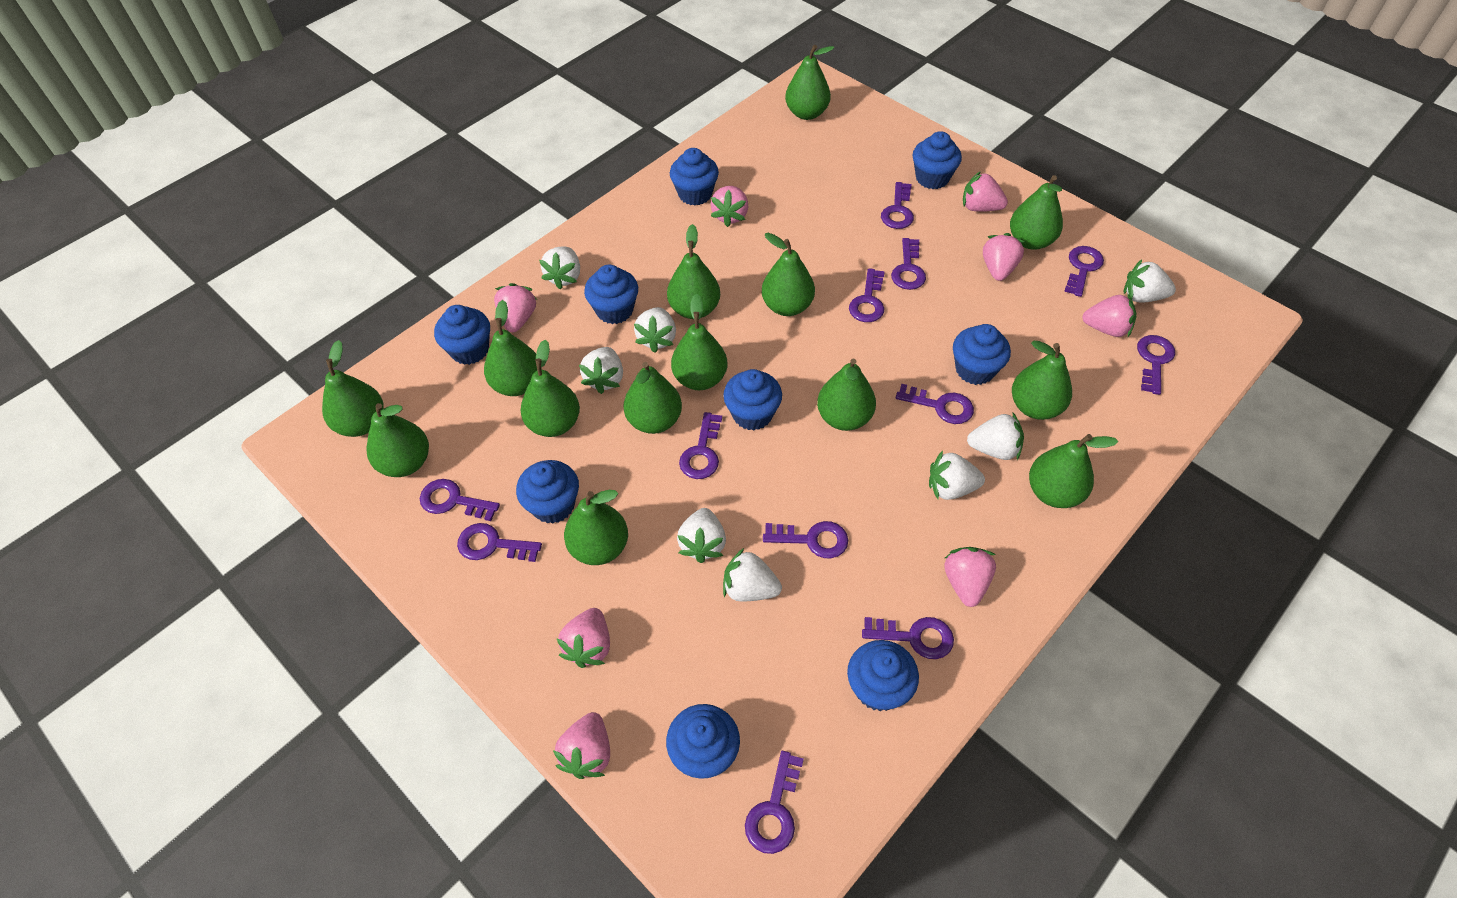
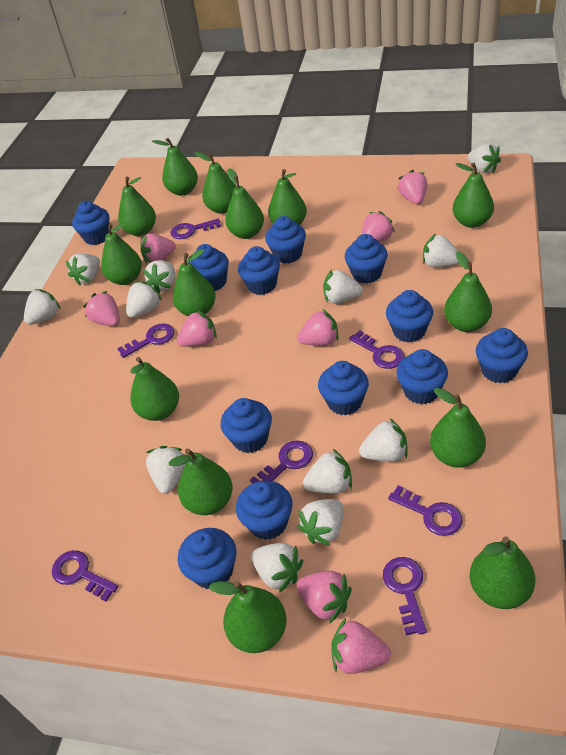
blue cupcake: [434,305,490,365] [516,460,579,524] [584,265,638,324] [666,704,740,779] [670,148,719,206] [723,369,782,430] [847,640,919,711] [912,131,962,189] [953,324,1011,385] = 9 -> [72,201,110,245] [178,528,237,589] [189,244,229,291] [221,398,272,453] [236,481,293,540] [238,246,280,295] [265,216,306,264] [318,361,369,415] [345,234,388,283] [386,290,433,342] [396,349,448,404] [476,328,528,383] = 12
purple key: [420,479,500,521] [457,523,542,562] [679,412,722,479] [745,751,804,854] [763,521,848,558] [849,268,885,322] [862,617,954,659] [881,182,914,229] [891,238,926,290] [896,384,974,424] [1064,246,1104,297] [1137,335,1175,395] = 12 -> [52,550,118,602] [117,323,174,358] [170,219,221,239] [250,440,313,483] [349,330,405,369] [383,557,427,636] [388,485,462,536] = 7
white strawberry: [539,246,580,289] [579,347,623,394] [634,307,676,353] [677,508,726,563] [723,548,782,601] [929,450,985,500] [967,412,1024,460] [1124,259,1176,303] = 8 -> [24,289,61,325] [66,254,100,285] [126,281,162,318] [142,260,175,293] [146,446,186,494] [251,543,303,593] [297,499,343,546] [303,449,352,493] [323,269,363,304] [359,419,408,462] [423,234,459,267] [468,143,501,173] = 12

